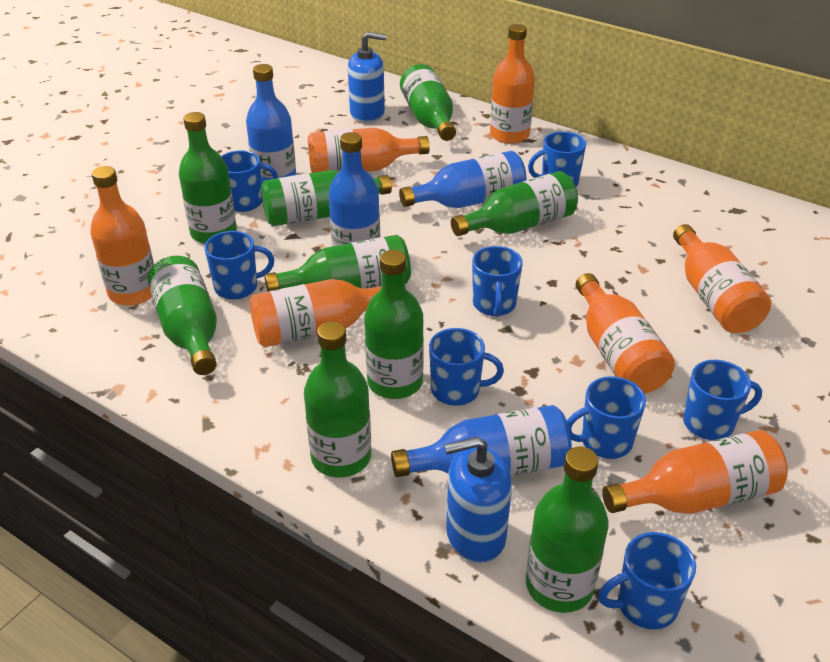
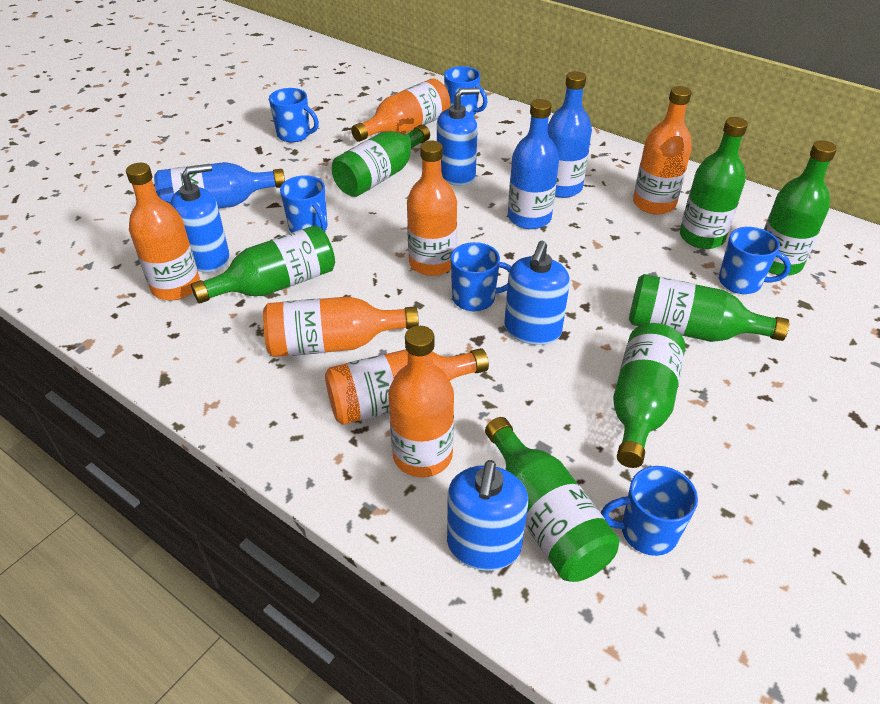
blue bottle: [246,64,296,183] [329,132,380,246] [391,405,572,477] [399,151,526,208] = 4 -> [154,162,285,209] [508,99,559,229] [548,71,592,198] = 3
blue mug: [204,231,274,300] [221,150,278,212] [429,328,504,406] [472,246,523,317] [528,132,586,187] [567,376,646,459] [598,532,696,629] [683,360,762,440] = 8 -> [269,88,319,143] [280,175,327,233] [444,66,487,116] [450,242,511,311] [601,466,698,556] [719,227,791,294] = 6
blue soap dispenser: [348,32,386,123] [444,437,512,564] = 2 -> [170,164,230,273] [437,87,480,186] [447,460,528,571] [504,241,570,345] = 4
green bottle: [148,256,217,375] [179,112,237,244] [261,170,392,226] [264,235,411,292] [304,321,371,478] [364,250,424,399] [400,64,456,141] [451,171,578,236] [526,446,609,613] = 9 -> [191,225,335,304] [332,124,430,197] [485,417,619,582] [613,323,685,468] [629,274,789,342] [680,117,748,249] [764,140,837,276] = 7

